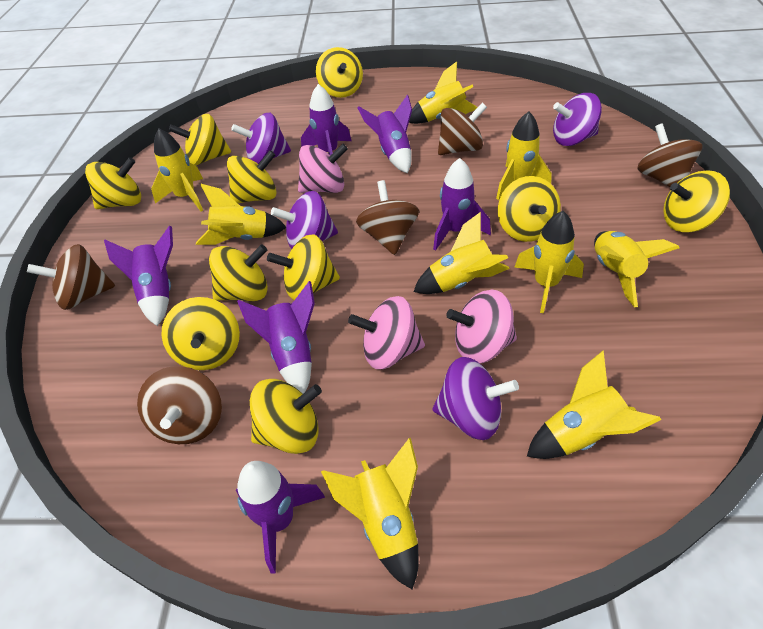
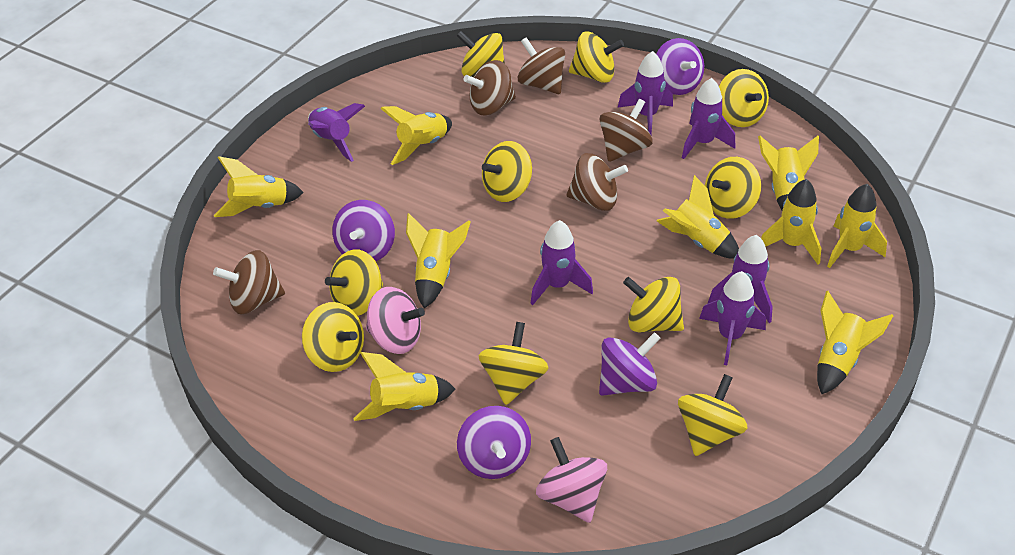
pink spinning top: [298,144,348,193] [348,296,425,369] [446,290,517,363] = 3 -> [366,287,425,354] [536,437,607,523] = 2

